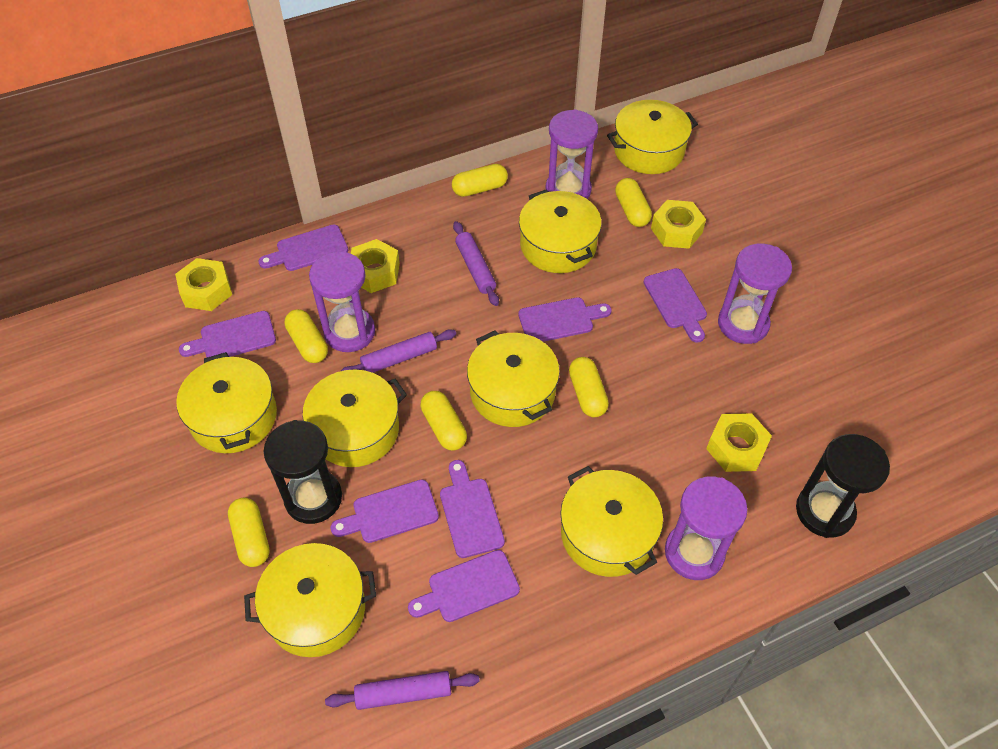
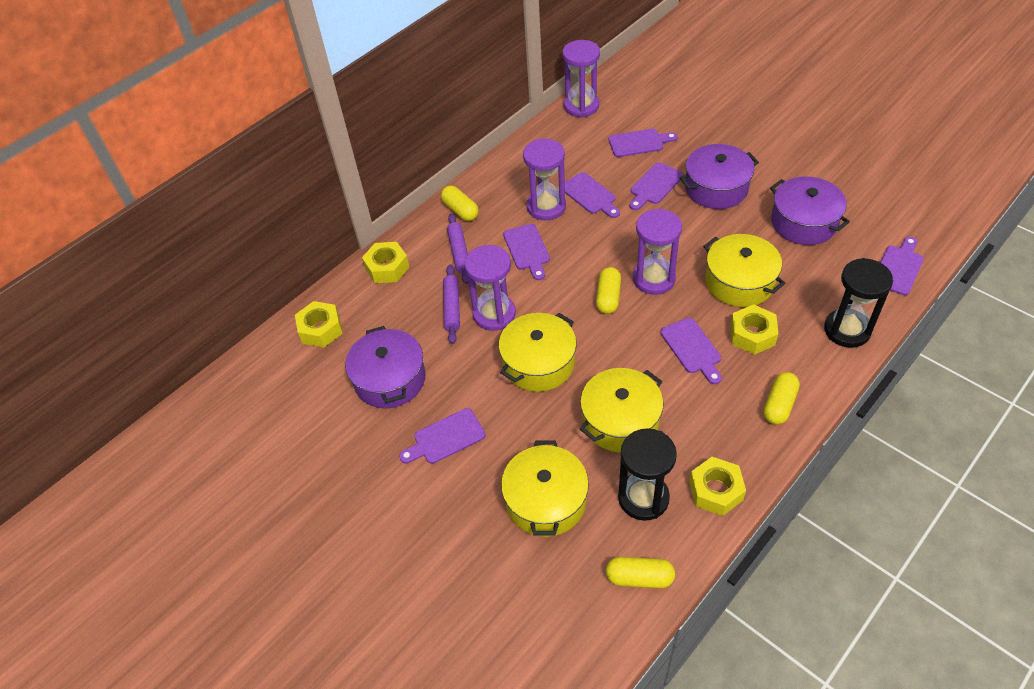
purple pot: none = 0 -> [345,326,426,408] [680,144,759,209] [770,176,850,245] = 3
purple rolling pin: [325,671,480,710] [341,329,456,373] [453,221,499,306] = 3 -> [443,264,460,344] [447,214,468,284] = 2
yellow capsule: [228,497,270,567] [284,309,328,363] [421,391,467,451] [452,164,508,197] [569,357,609,418] [615,178,652,227] = 6 -> [441,185,479,221] [596,267,621,314] [606,557,675,588] [764,372,800,425] = 4
yellow pot: [176,352,277,453] [244,543,376,657] [303,369,407,467] [467,330,560,427] [519,190,602,273] [560,466,663,577] [607,100,698,174] = 7 -> [499,313,577,392] [501,440,589,537] [580,368,663,452] [703,234,785,307] = 4

